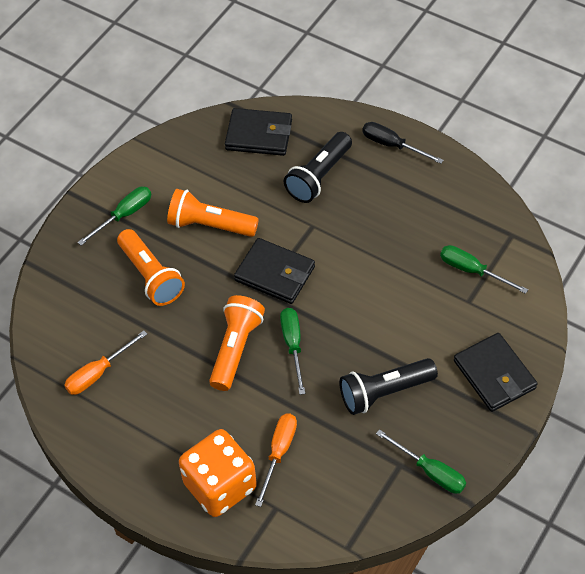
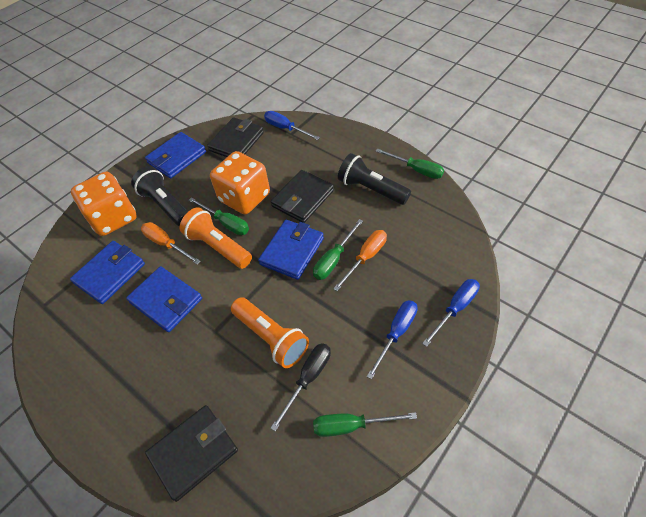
blue screwdriver: none = 0 -> [264,111,320,140] [367,300,418,380] [422,279,480,347] = 3
blue wallet: none = 0 -> [70,241,145,304] [126,266,202,332] [145,132,206,179] [258,220,324,280] = 4
orange dice: [179,429,257,517] = 1 -> [71,172,137,236] [210,151,270,214] = 2
orange flashlight: [117,229,185,306] [167,189,259,237] [209,295,265,391] = 3 -> [180,207,252,269] [231,297,309,368] = 2

